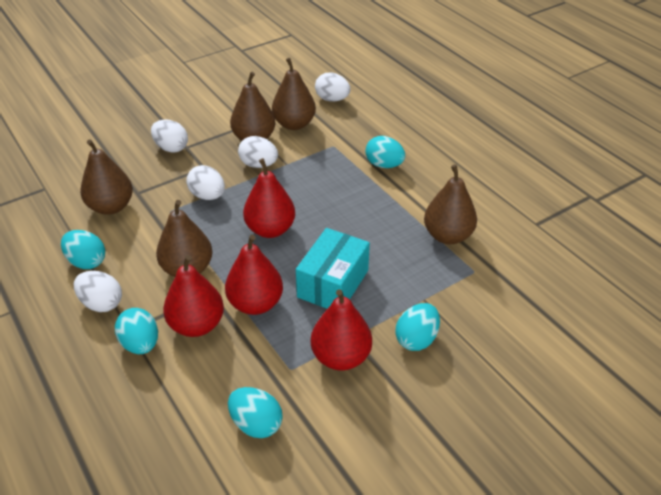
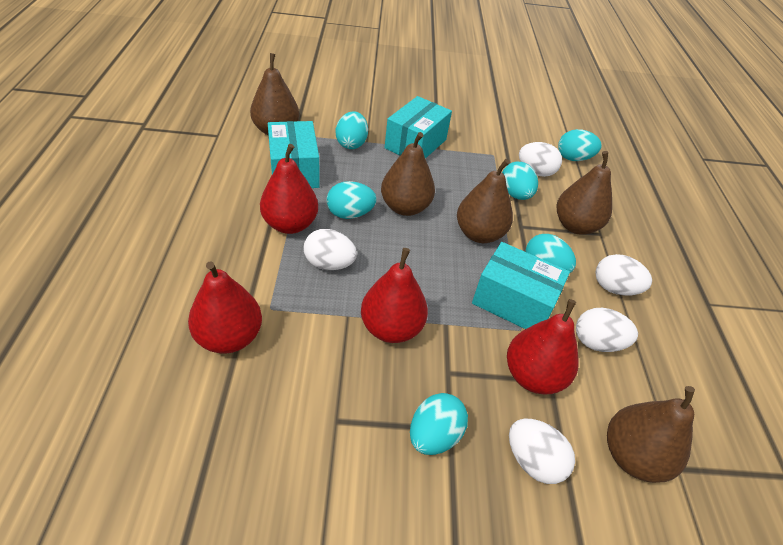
turquoise box: [296,228,370,309] = 1 -> [268,121,319,188] [385,96,452,159] [472,242,570,329] = 3
turquoise egg: [61,230,105,269] [115,308,158,354] [228,387,283,438] [365,136,405,168] [395,303,440,351] = 5 -> [327,181,377,219] [336,111,368,149] [410,393,468,455] [502,161,538,200] [526,234,576,273] [558,129,602,161] = 6

